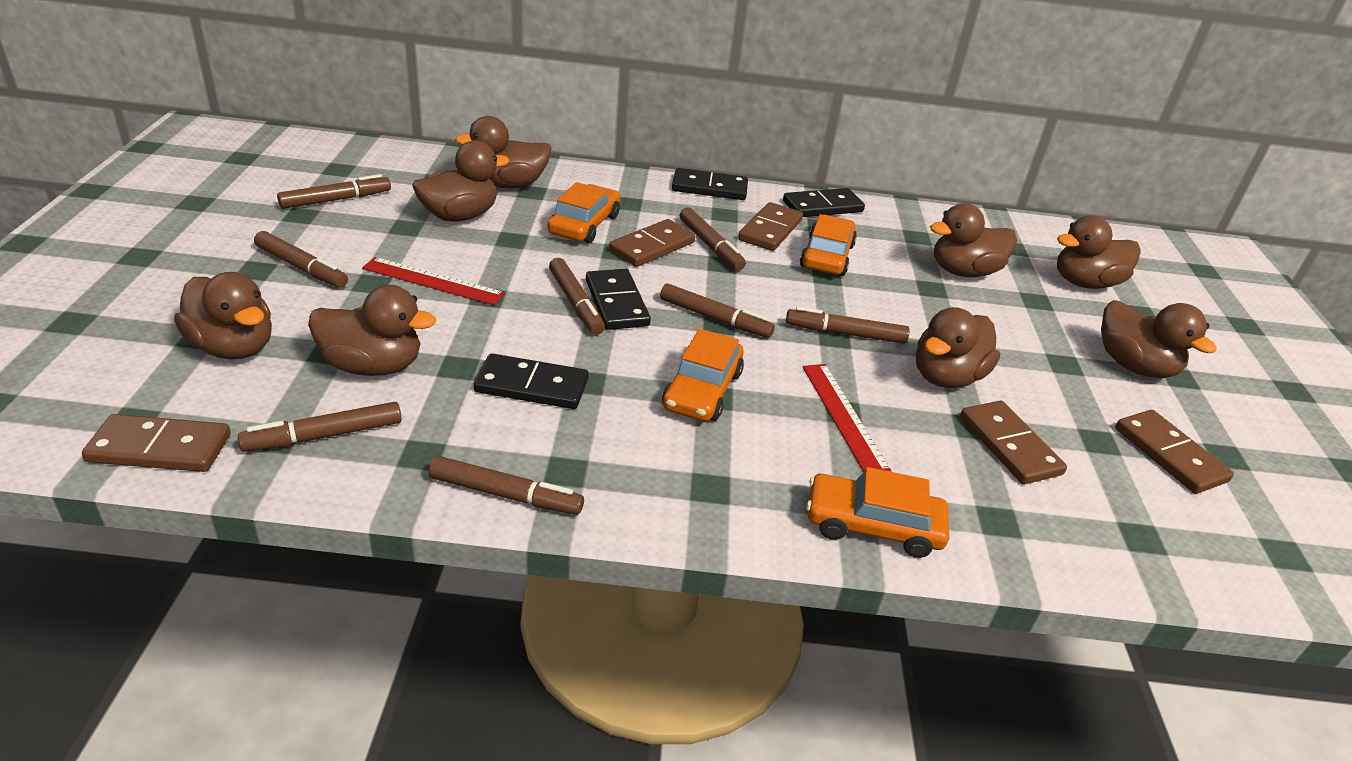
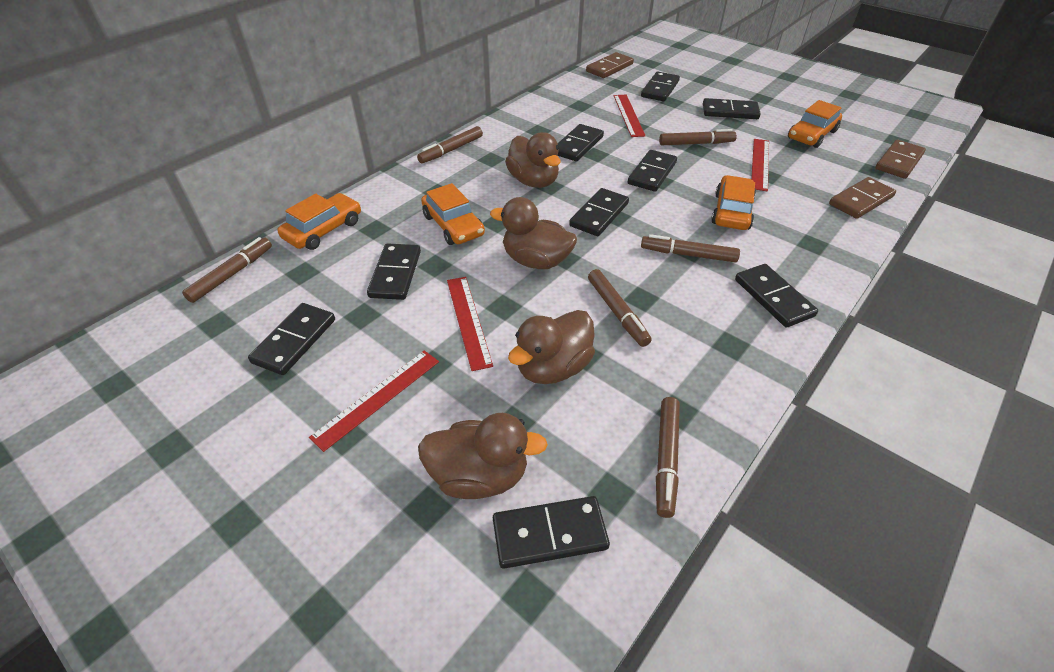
black domino: [474,353,589,409] [586,269,651,330] [672,168,748,200] [783,188,865,217] = 4 -> [248,303,335,375] [367,243,421,300] [493,496,610,569] [557,124,604,161] [569,188,629,236] [628,150,677,192] [641,72,680,101] [703,98,761,119] [735,264,818,328] = 9
brown domino: [82,414,231,472] [609,219,695,267] [738,202,803,251] [960,401,1067,484] [1115,410,1234,494] = 5 -> [586,52,634,78] [829,177,896,219] [875,140,926,179] = 3
brown duck: [174,272,272,359] [308,285,436,376] [412,140,509,222] [455,116,552,188] [916,307,1000,388] [930,203,1017,277] [1057,215,1141,289] [1101,300,1217,378] = 8 -> [418,413,548,499] [490,197,577,269] [505,132,561,188] [508,310,595,384] = 4
brown marker: [238,402,402,452] [254,231,348,288] [277,174,391,209] [429,456,584,515] [549,258,605,335] [660,283,775,338] [680,207,746,270] [786,306,910,344] = 8 -> [182,237,272,303] [417,126,483,164] [588,269,652,347] [641,234,740,263] [656,397,680,518] [659,129,737,145] = 6
red ruler: [362,257,505,305] [803,364,891,472] = 2 -> [309,350,439,452] [447,277,493,371] [614,95,646,137] [751,139,769,191] = 4

